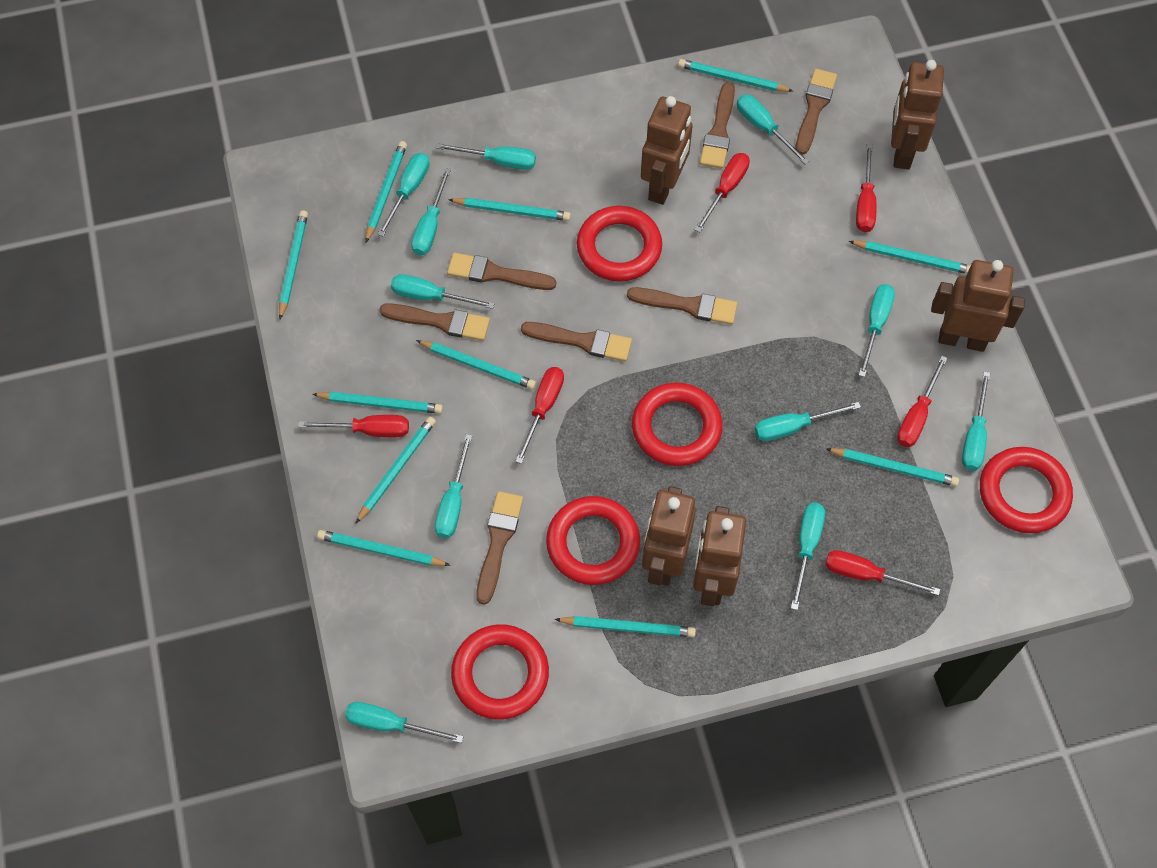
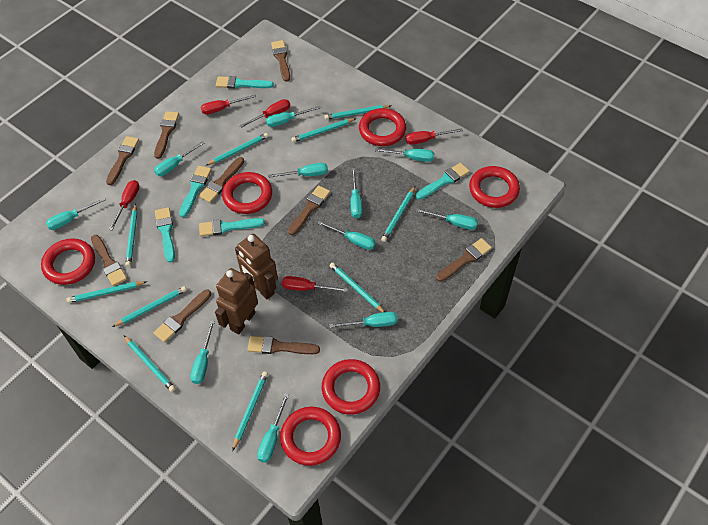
brown brush: [380,303,490,341] [447,253,556,290] [476,491,523,605] [521,322,632,362] [627,287,737,325] [700,82,735,169] [796,69,837,155] = 7 -> [91,235,127,286] [106,136,139,185] [153,290,211,343] [154,111,179,159] [199,157,244,203] [247,336,320,354] [271,40,290,82] [288,185,330,235] [436,238,492,282] = 9
brown robot: [641,96,693,205] [642,486,696,586] [693,506,746,606] [891,60,944,169] [931,260,1025,352] = 5 -> [215,268,258,334] [235,234,278,299] = 2
red ring: [451,624,549,720] [546,496,640,585] [577,206,662,282] [632,382,723,466] [980,447,1073,533] = 5 -> [41,238,95,285] [222,172,272,214] [280,407,341,466] [322,359,380,415] [359,108,406,146] [469,166,520,208] = 6
red screwdriver: [298,415,409,437] [515,367,564,464] [695,153,750,232] [825,550,940,596] [856,144,877,232] [897,356,947,447] = 6 -> [109,180,139,230] [201,94,256,114] [239,99,290,128] [282,276,348,292] [405,128,463,145] = 5
turquoise brush: none = 0 -> [155,207,175,263] [179,166,211,217] [199,218,265,236] [216,76,274,89] [416,163,470,200] = 5
turquoise pencil: [279,210,308,319] [312,392,443,414] [317,530,450,566] [355,417,436,524] [365,141,407,243] [416,340,536,390] [448,198,571,221] [554,616,696,637] [678,59,793,92] [826,448,959,487] [849,241,970,274] = 11 -> [66,281,146,303] [112,286,187,327] [124,336,175,392] [125,204,137,267] [205,133,268,166] [232,372,268,451] [291,118,356,142] [324,105,391,120] [330,263,385,313] [381,187,415,242] = 10

